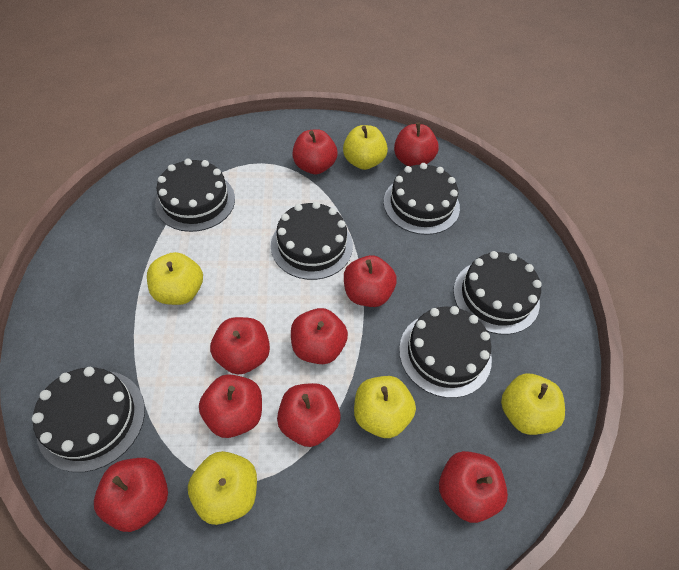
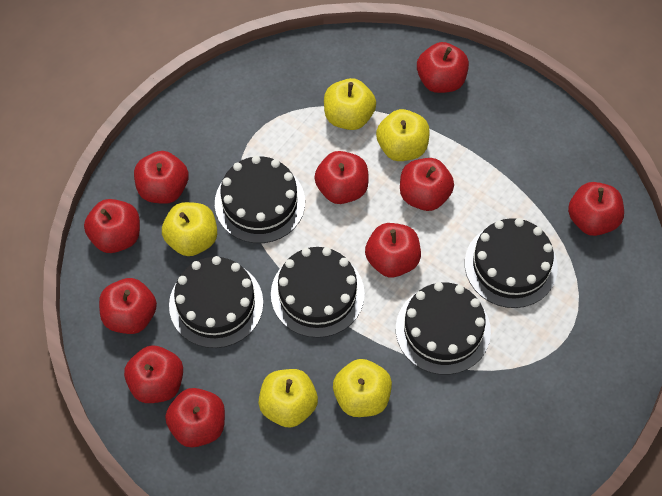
black cake: [32,367,145,472] [155,159,235,232] [271,202,353,280] [383,163,460,235] [399,306,492,398] [453,251,542,335] = 6 -> [169,256,263,348] [215,156,305,243] [271,247,365,338] [396,282,491,375] [465,218,558,308] = 5
red apple: [94,458,168,532] [199,374,262,438] [210,317,270,375] [277,383,341,447] [291,308,348,364] [292,129,338,174] [344,255,397,307] [394,122,439,166] [439,451,508,523] = 9 -> [84,199,140,253] [99,278,157,334] [124,346,183,403] [134,151,189,204] [165,388,225,448] [314,151,369,204] [365,223,421,277] [400,158,454,211] [417,42,469,93] [568,182,624,236] = 10

